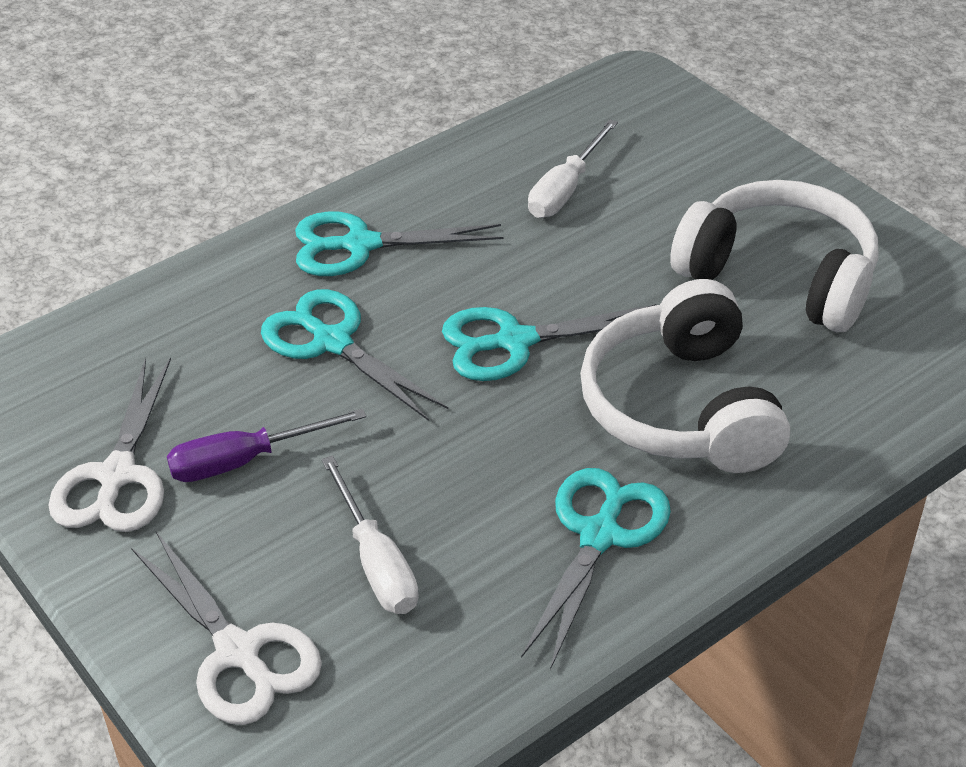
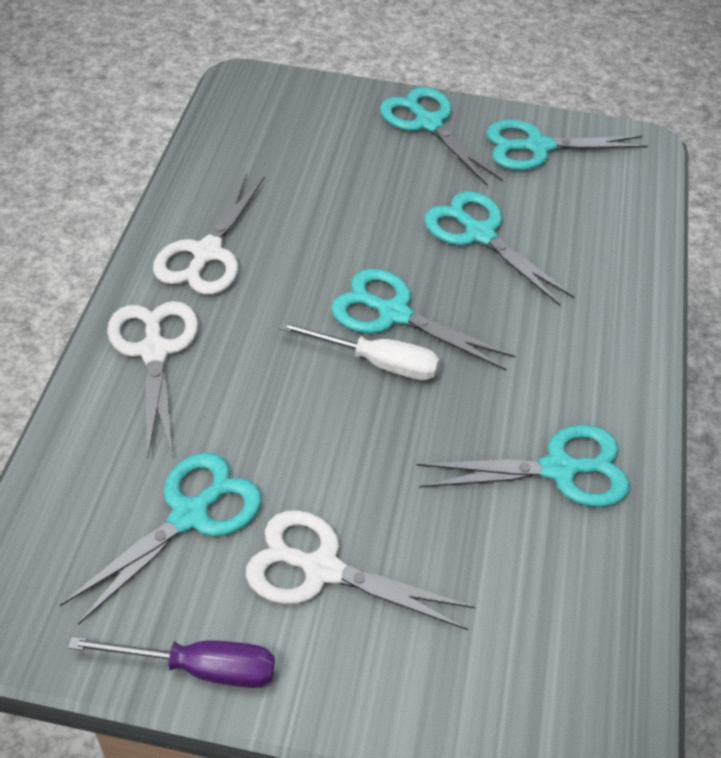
turquoise scissors: [261,289,448,421] [295,211,503,276] [442,304,657,381] [521,468,671,670] = 4 -> [60,453,261,625] [331,269,515,370] [380,87,503,186] [416,425,630,507] [424,191,574,306] [486,120,648,171] = 6
white headphones: [580,279,790,473] [670,180,878,332] = 2 -> none = 0
white scissors: [49,357,171,532] [131,532,322,725] = 2 -> [107,301,198,459] [153,173,265,295] [246,510,475,630] = 3
white screwdriver: [321,455,419,614] [528,119,618,218] = 2 -> [278,321,439,380] = 1

